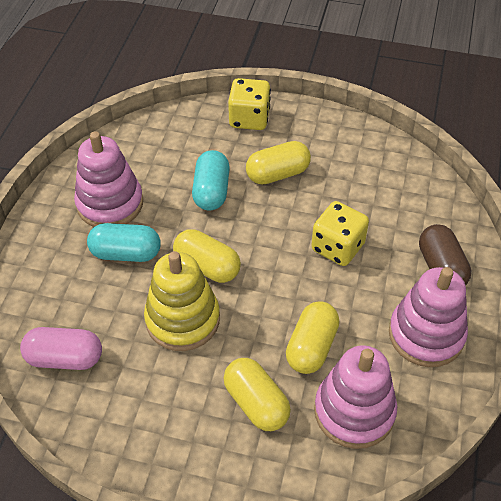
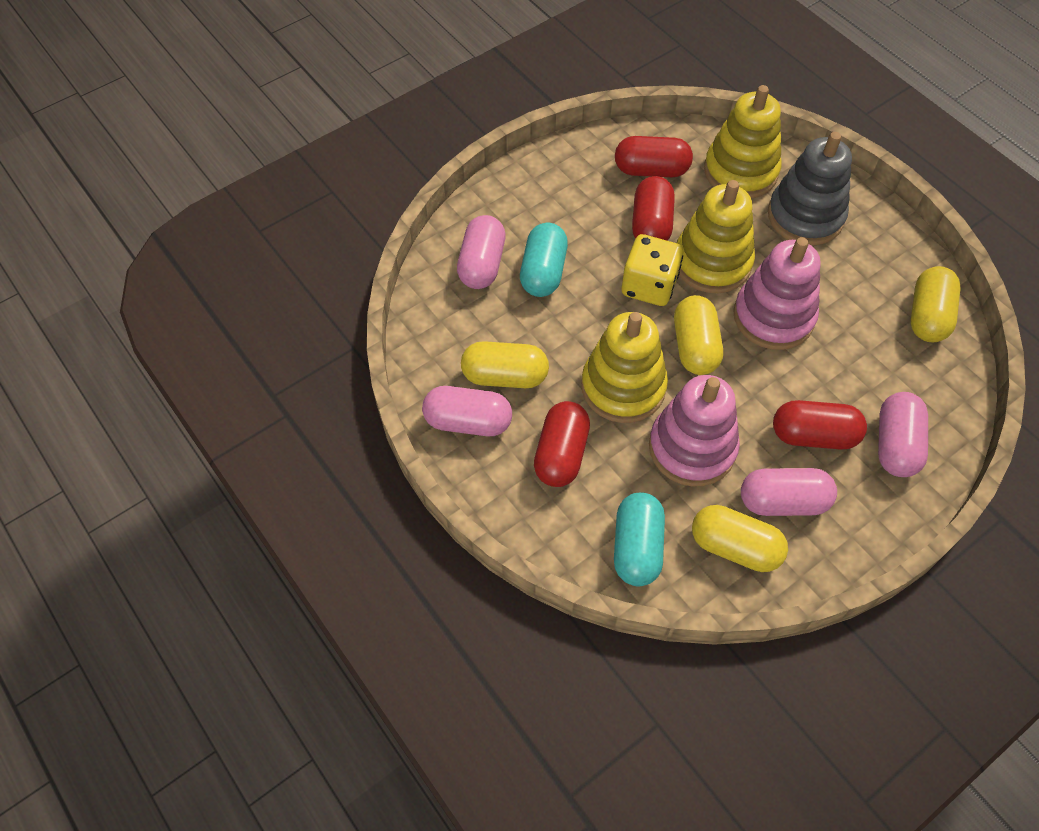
brown capsule: [419,224,471,286] = 1 -> none = 0
grey stacking toy: none = 0 -> [768,132,852,246] = 1
pink capsule: [20,327,102,370] = 1 -> [422,386,512,436] [457,215,506,289] [741,468,837,516] [878,392,928,477] = 4
pink stacking toy: [74,131,143,227] [314,345,397,449] [389,267,468,367] = 3 -> [649,375,740,486] [733,237,821,350] = 2
red capsule: none = 0 -> [534,401,590,487] [615,136,693,177] [632,176,675,241] [773,400,867,449] = 4
yellow dice: [228,78,271,130] [311,201,369,266] = 2 -> [622,234,683,306] = 1
yellow stacking toy: [144,251,220,351] = 1 -> [581,312,668,423] [677,180,755,293] [704,85,782,199] = 3

